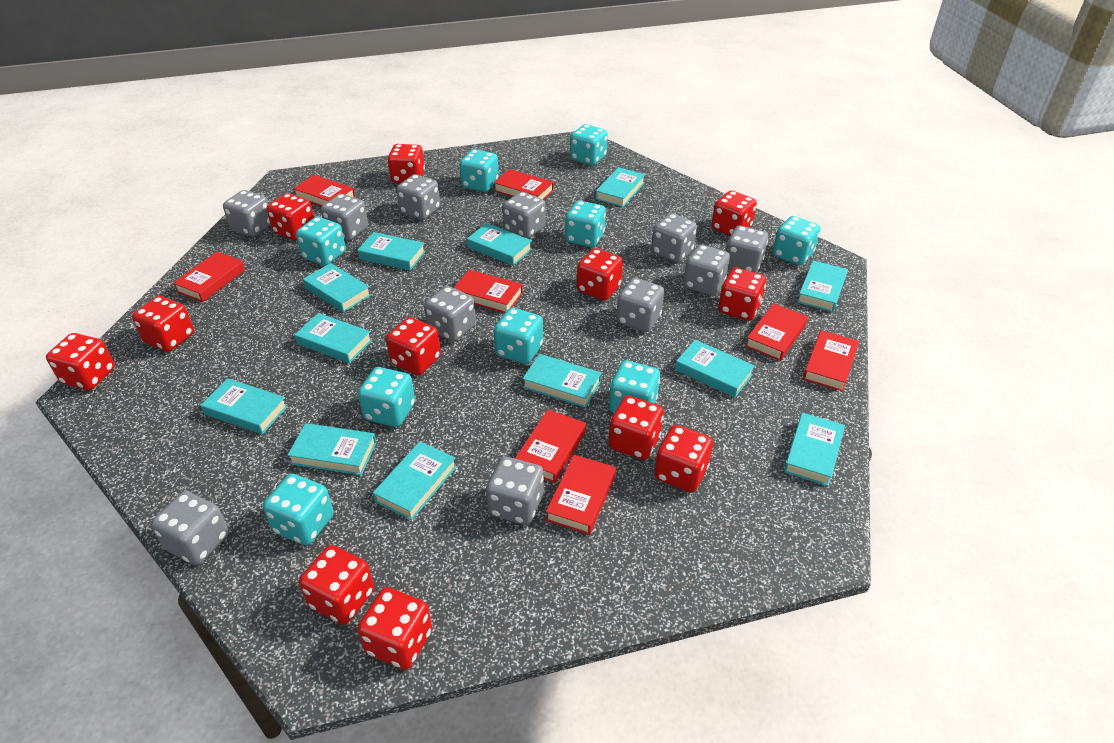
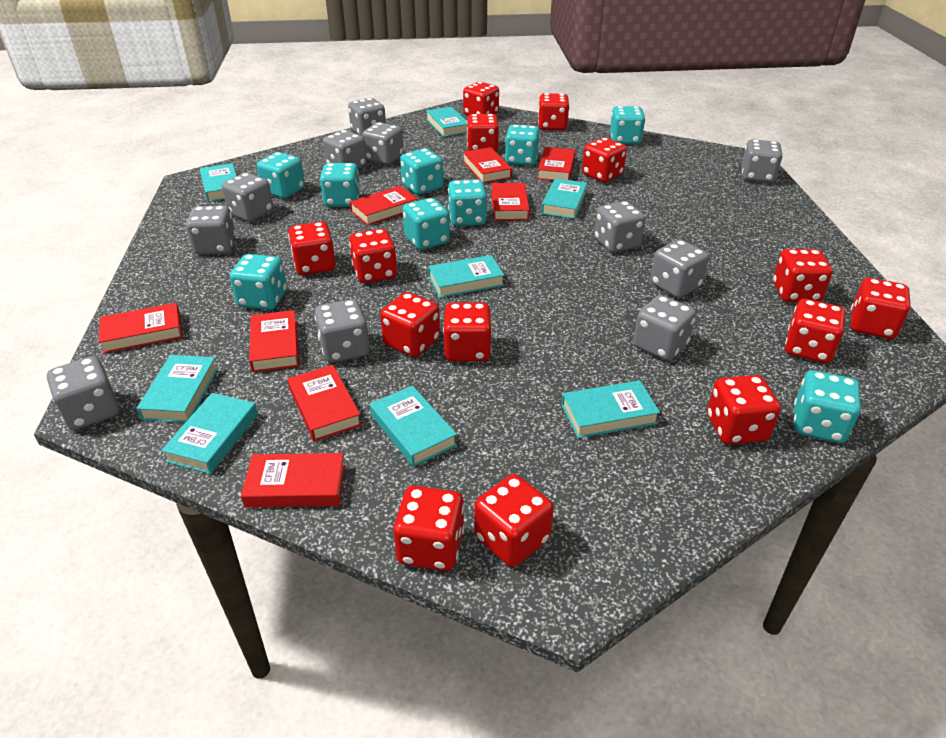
red dice: [46,333,115,390] [132,296,194,352] [266,193,314,240] [299,545,374,625] [357,587,432,670] [386,317,441,375] [388,144,425,183] [577,248,623,301] [609,395,664,460] [654,425,713,493] [712,191,757,236] [718,268,766,321] = 12 -> [288,222,336,275] [349,229,397,283] [380,292,440,357] [393,486,464,571] [443,302,492,361] [463,82,499,115] [467,114,499,152] [474,474,554,567] [538,93,569,130] [582,137,627,182] [707,375,781,445] [773,249,833,302] [785,299,846,363] [851,278,911,339] = 14
turquoise book: [201,378,288,434] [287,423,377,475] [295,313,372,363] [303,263,371,313] [357,232,425,270] [373,441,457,520] [467,223,532,266] [522,354,601,408] [595,167,645,207] [675,340,755,397] [784,413,845,486] [797,261,848,312] = 12 -> [137,355,218,423] [161,393,258,474] [200,163,236,202] [370,385,457,467] [426,106,467,137] [428,255,504,298] [541,178,587,219] [562,380,660,438] = 8

